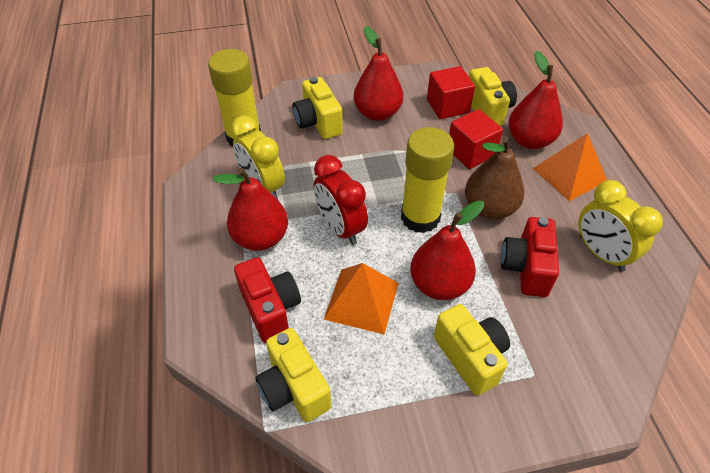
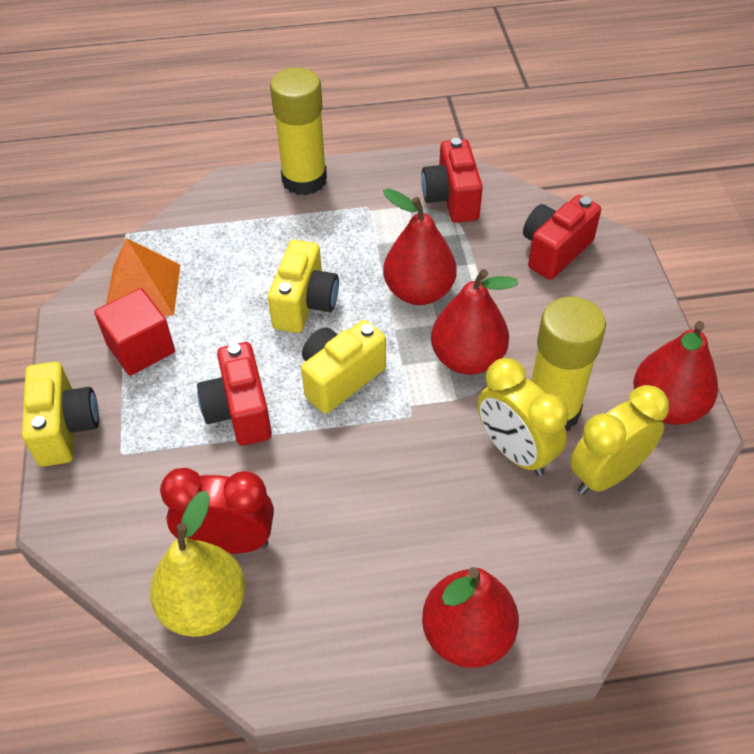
brown pear: [465,137,524,220] = 1 -> none = 0
orange pyramid: [324,263,399,334] [533,133,607,201] = 2 -> [106,238,180,316] = 1
red camera: [234,257,301,343] [501,217,559,297] = 2 -> [197,342,272,446] [421,138,483,223] [523,195,601,280] = 3
red cube: [427,66,475,119] [449,109,503,169] = 2 -> [94,288,175,376] = 1
yellow camera: [255,328,331,422] [292,77,343,139] [434,304,510,396] [469,67,517,126] = 4 -> [22,362,99,467] [268,240,339,333] [301,320,386,414] = 3
yellow pear: none = 0 -> [150,491,246,637] = 1

